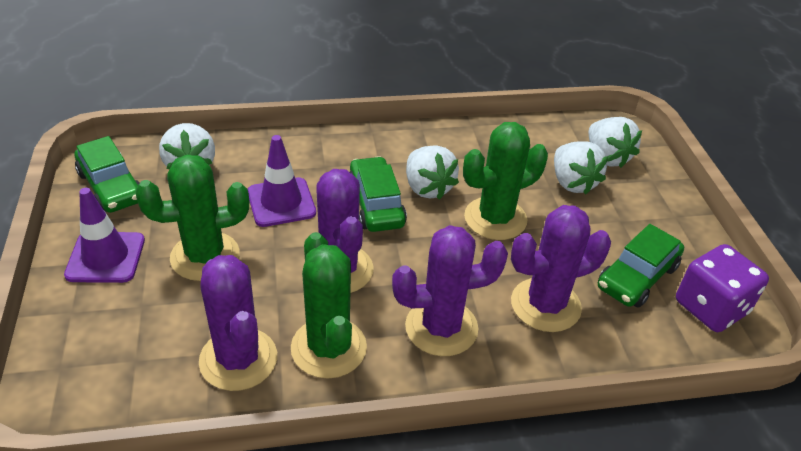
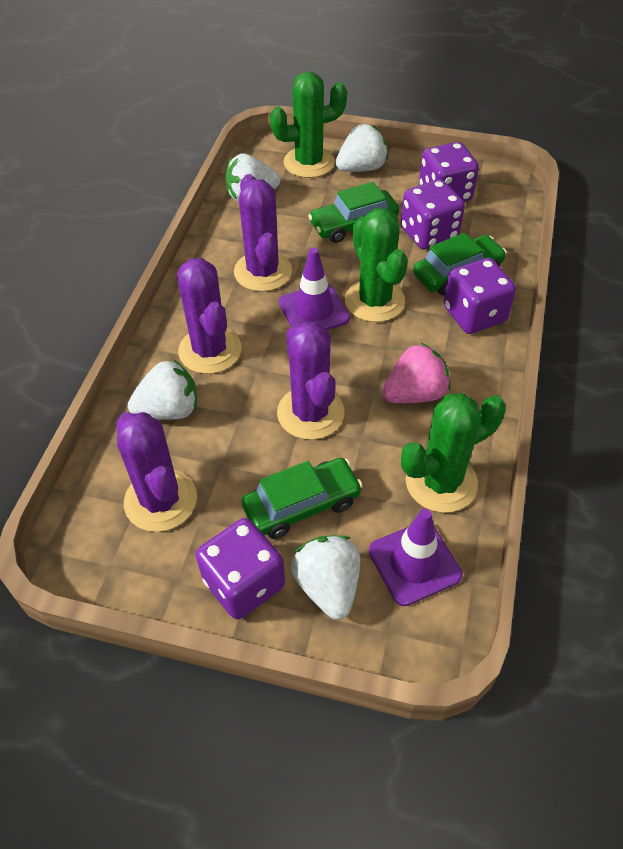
pink strawberry: none = 0 -> [382,343,451,403] = 1
purple dice: [676,244,769,332] = 1 -> [196,518,285,620] [401,179,465,250] [419,142,479,202] [444,258,516,334] = 4

